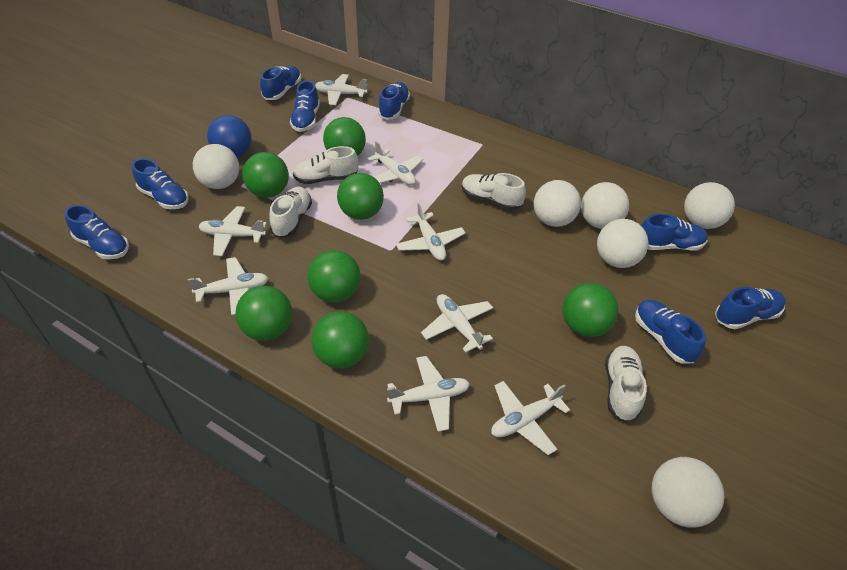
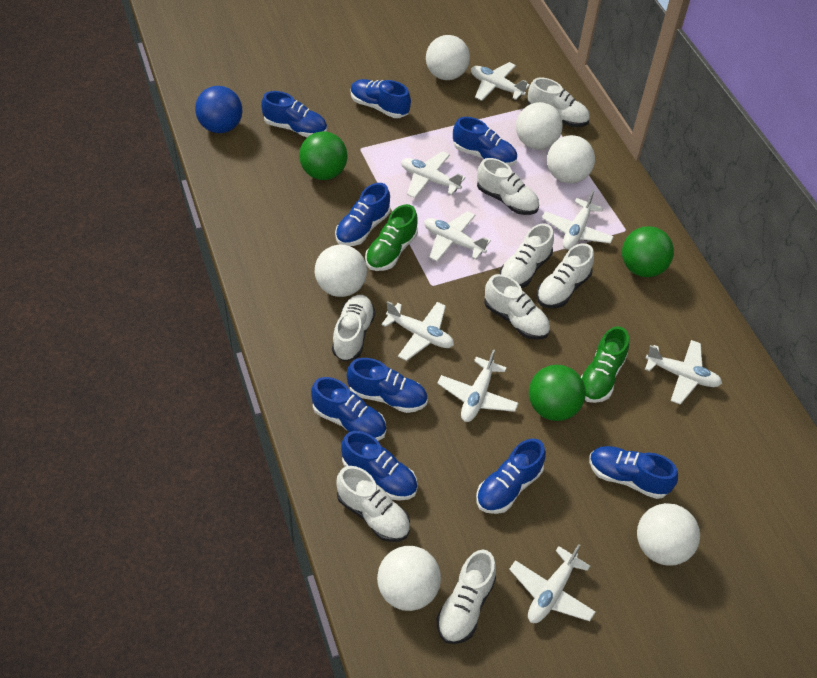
blue shoe: [64,205,129,259] [132,158,189,209] [260,66,301,100] [290,80,320,132] [378,82,410,120] [635,300,706,363] [641,214,708,251] [715,287,786,329] = 8 -> [261,91,327,137] [311,377,386,441] [335,183,390,246] [341,431,417,501] [347,358,427,413] [351,79,411,118] [453,117,517,166] [476,438,546,514] [589,446,678,499] = 9
green ball: [235,285,292,341] [242,152,289,198] [308,250,361,303] [311,311,369,368] [323,117,366,156] [337,173,384,220] [562,283,618,337] = 7 -> [299,131,347,180] [529,365,586,421] [622,226,674,277] = 3
green shoe: none = 0 -> [365,204,418,271] [581,326,629,403] = 2
white shoe: [269,187,312,238] [293,146,358,184] [462,173,526,210] [605,346,647,422] = 4 -> [332,295,375,361] [336,466,410,542] [437,550,496,644] [477,158,539,215] [484,274,550,340] [500,224,554,288] [528,78,590,127] [536,243,594,308] = 8

